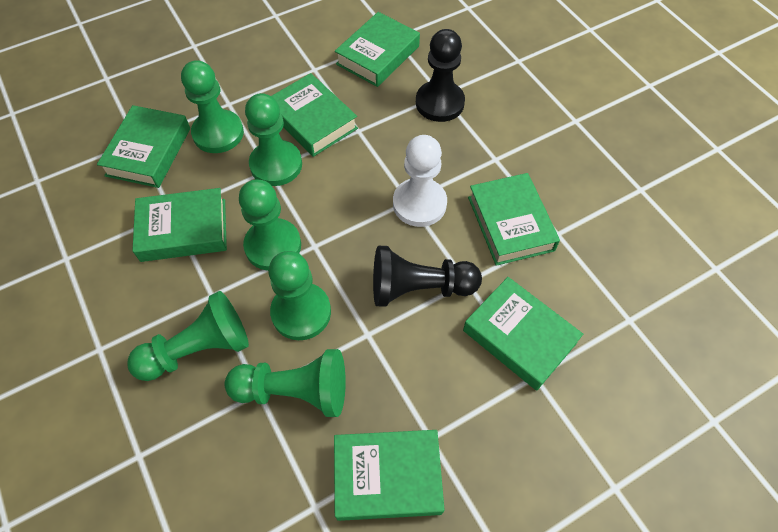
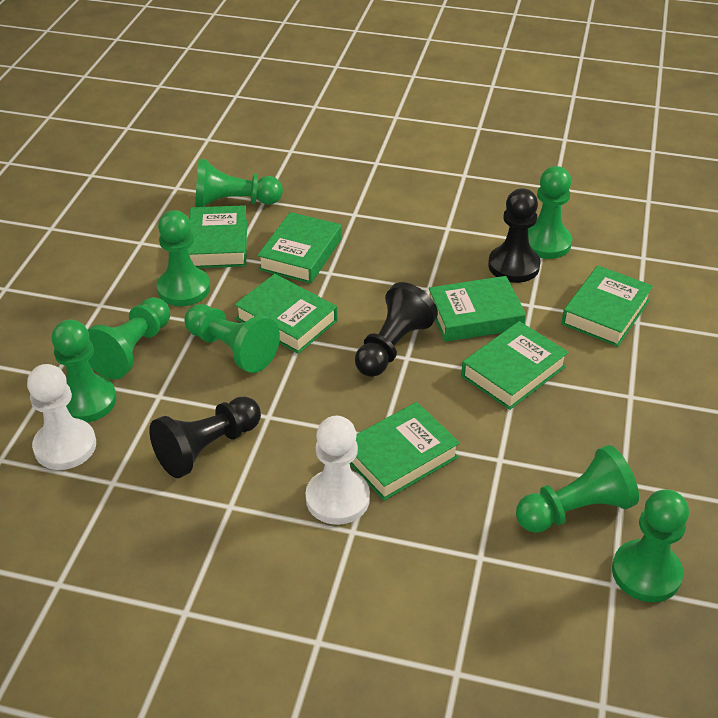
black pawn: [373,246,482,307] [416,29,465,122] = 2 -> [149,396,261,478] [355,282,438,377] [488,188,541,283] = 3
green pawn: [128,291,249,381] [181,60,244,153] [225,349,346,417] [239,180,301,271] [245,93,302,186] [269,251,331,340] = 6 -> [52,320,117,422] [88,297,170,379] [157,210,210,306] [184,304,280,373] [195,159,283,207] [516,445,639,533] [528,166,572,259] [612,489,689,602] = 8
white pawn: [393,135,447,227] = 1 -> [27,364,96,470] [306,416,370,525] = 2

